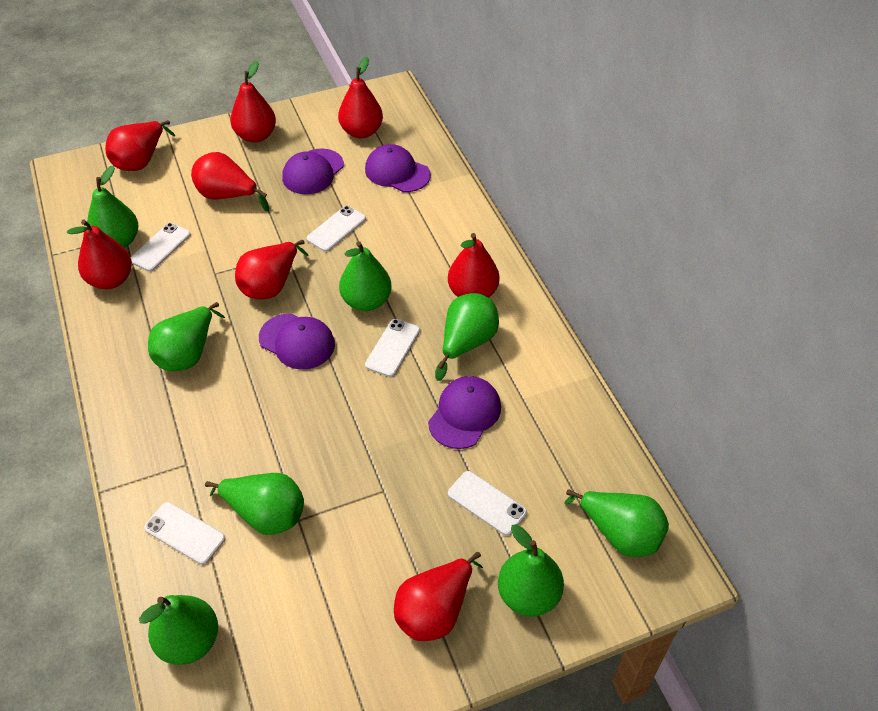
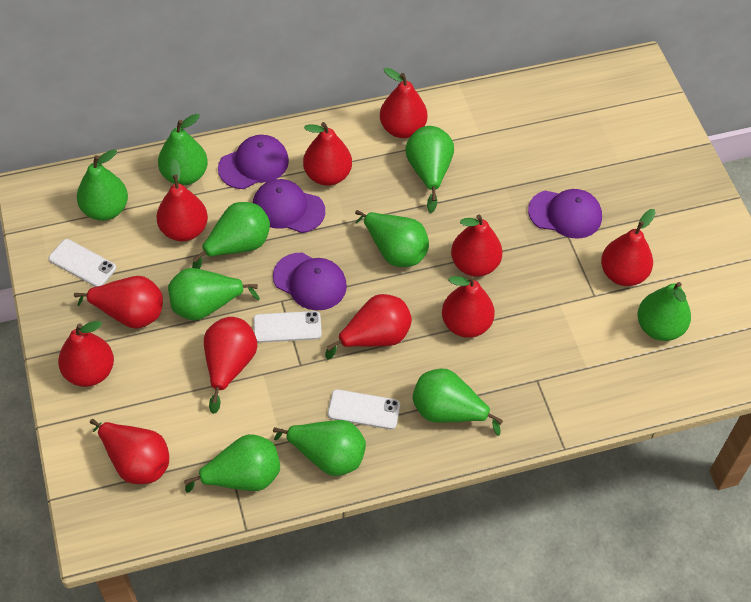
green pear: [87,166,138,248] [139,595,218,665] [148,302,225,372] [205,473,304,535] [339,241,392,311] [435,293,499,381] [498,524,564,617] [564,489,669,557] = 8 -> [77,149,128,221] [158,114,208,185] [168,268,260,321] [184,434,280,493] [192,202,270,269] [273,420,366,476] [355,210,429,267] [405,126,454,213] [413,369,503,436] [637,282,691,341] = 10
red pear: [67,219,132,289] [105,120,175,171] [191,152,269,211] [230,61,276,143] [235,240,309,299] [338,57,383,138] [394,552,483,641] [448,233,500,298] = 8 -> [58,321,114,387] [74,276,163,329] [90,419,169,484] [156,159,208,241] [204,317,257,414] [303,122,352,186] [325,294,412,360] [380,68,427,138] [442,275,495,338] [451,215,503,277] [601,209,656,286] = 11
white phone: [130,223,191,272] [144,502,225,565] [307,206,366,252] [365,319,420,377] [448,471,527,536] = 5 -> [48,239,116,287] [253,311,322,343] [328,389,400,429] = 3

